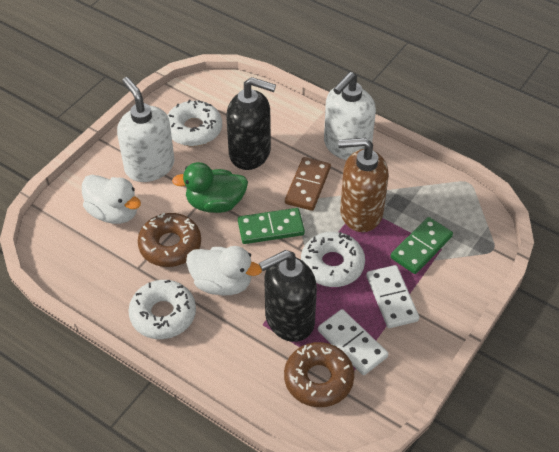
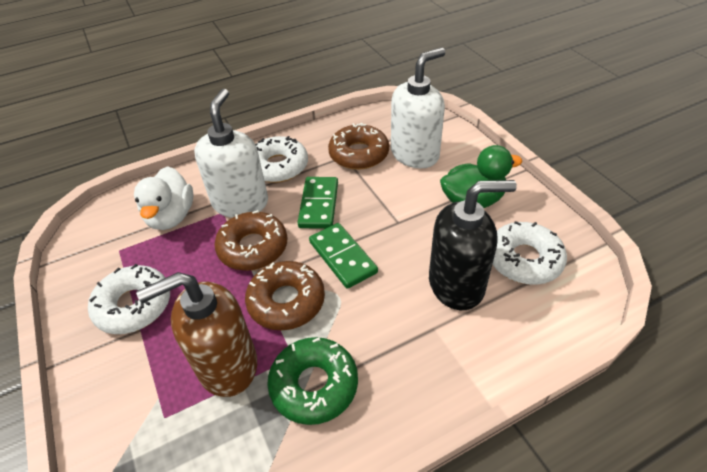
black soap dispenser: [226,77,276,170] [259,250,317,342] = 2 -> [429,180,517,310] = 1
brown domino: [285,157,331,211] = 1 -> none = 0
brown donut: [138,213,201,267] [284,342,354,407] = 2 -> [214,210,288,271] [245,261,325,330] [328,123,389,170] = 3
green donut: none = 0 -> [267,337,358,425] = 1
white domino: [318,309,388,375] [366,265,419,328] = 2 -> none = 0
white duck: [82,175,141,224] [186,246,262,295] = 2 -> [134,166,194,230] = 1

